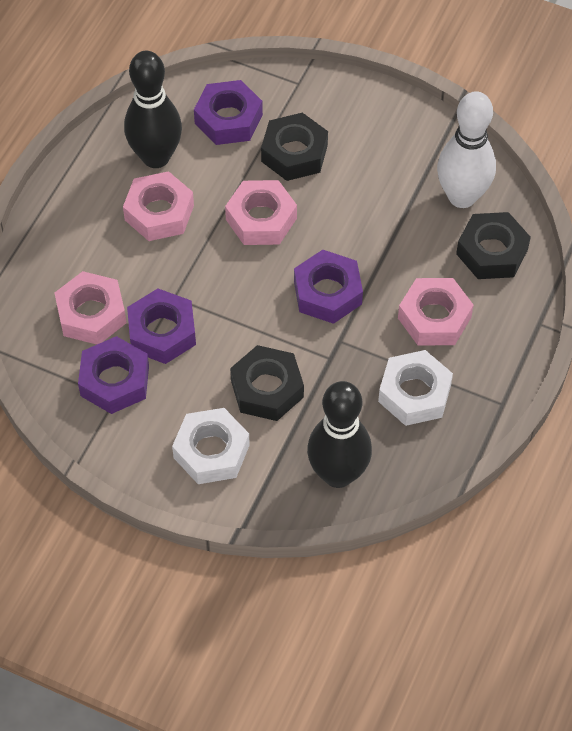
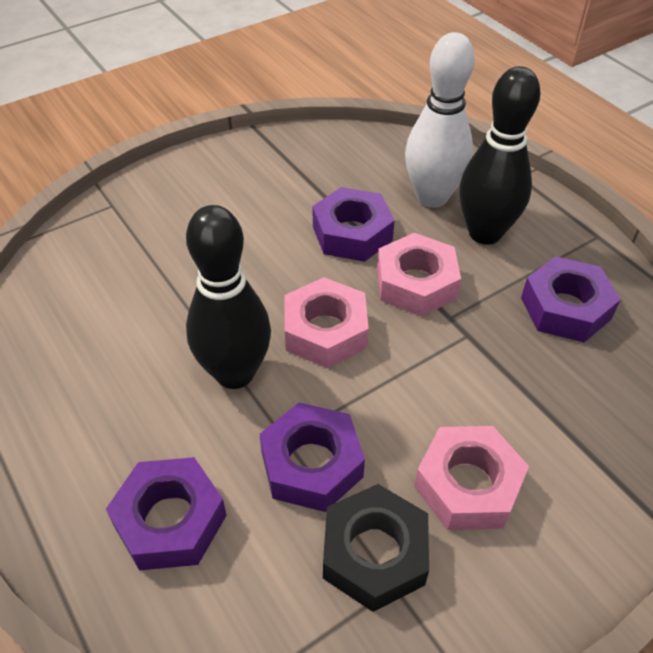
black nut: [230,345,304,421] [261,113,328,181] [456,212,531,279] = 3 -> [323,484,429,612] = 1
pink nut: [55,271,127,345] [123,171,194,241] [225,180,297,245] [398,278,474,346] = 4 -> [284,277,369,368] [377,233,461,316] [414,426,529,530] = 3
white nut: [172,408,250,484] [378,350,453,426] = 2 -> none = 0

